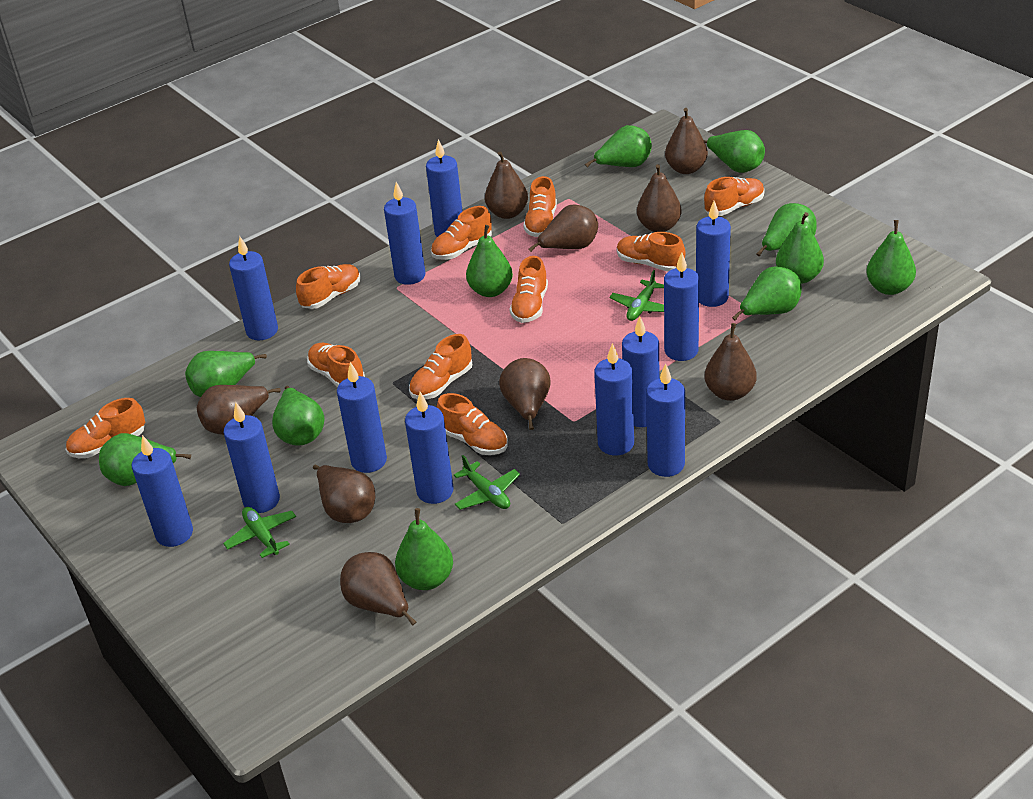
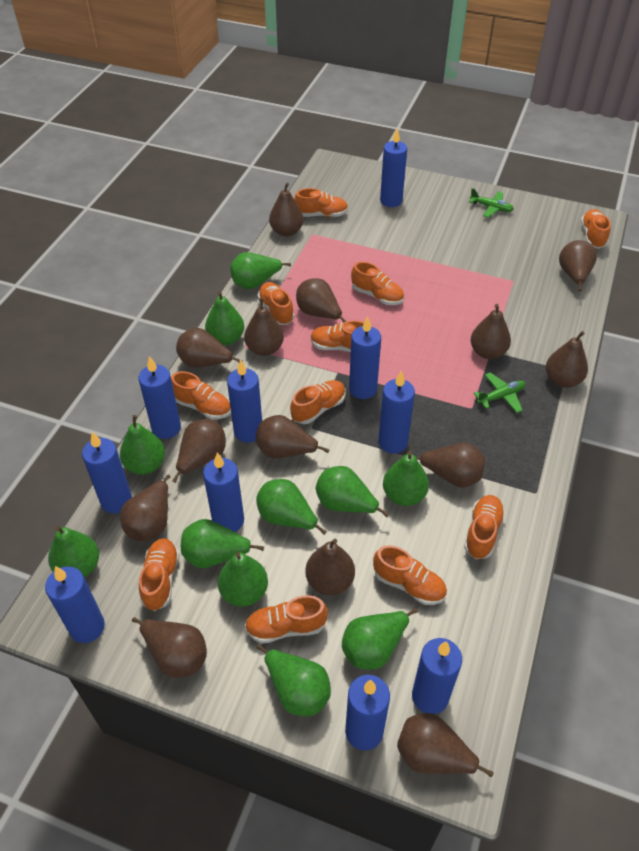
blue candle: [132,435,193,547] [224,402,280,513] [229,236,278,340] [337,362,387,473] [384,182,425,285] [405,392,454,504] [426,139,463,237] [594,343,634,455] [622,317,659,427] [646,363,685,477] [664,252,699,361] [696,201,731,307] = 12 -> [45,566,105,643] [82,432,132,514] [138,356,181,439] [203,453,244,532] [227,360,262,443] [345,675,390,751] [349,316,381,399] [378,371,415,454] [380,128,407,207] [412,638,462,714] = 10
brown pear: [197,385,281,435] [313,465,375,523] [340,552,416,626] [485,151,528,219] [499,358,551,430] [528,205,598,252] [637,164,681,232] [665,108,708,174] [705,323,757,401] = 9 -> [120,474,170,541] [132,617,207,678] [172,419,226,483] [176,328,242,368] [244,298,284,356] [256,415,329,459] [269,183,303,237] [296,278,347,322] [305,539,355,595] [397,713,494,777] [416,442,485,488] [470,304,511,359] [546,331,588,388] [559,240,597,291] = 14
green plane: [223,507,296,558] [454,455,520,510] [609,270,664,321] = 3 -> [469,188,514,218] [474,372,526,413] = 2
orange shoe: [66,398,145,458] [296,264,361,309] [307,343,365,387] [409,334,472,399] [431,206,492,260] [437,393,508,455] [509,256,548,323] [523,176,557,237] [617,232,685,271] [704,177,765,216] = 10 -> [139,538,180,611] [171,371,231,419] [245,595,328,644] [258,282,294,325] [290,380,346,424] [294,188,348,217] [310,320,364,352] [351,262,404,305] [373,545,447,605] [464,495,505,559] [581,209,611,249] = 11

